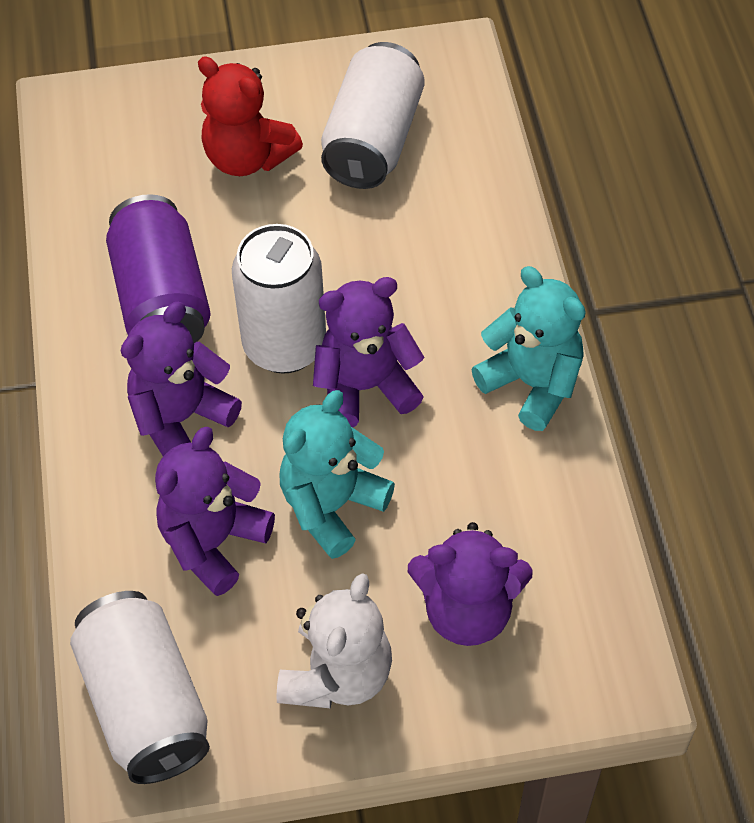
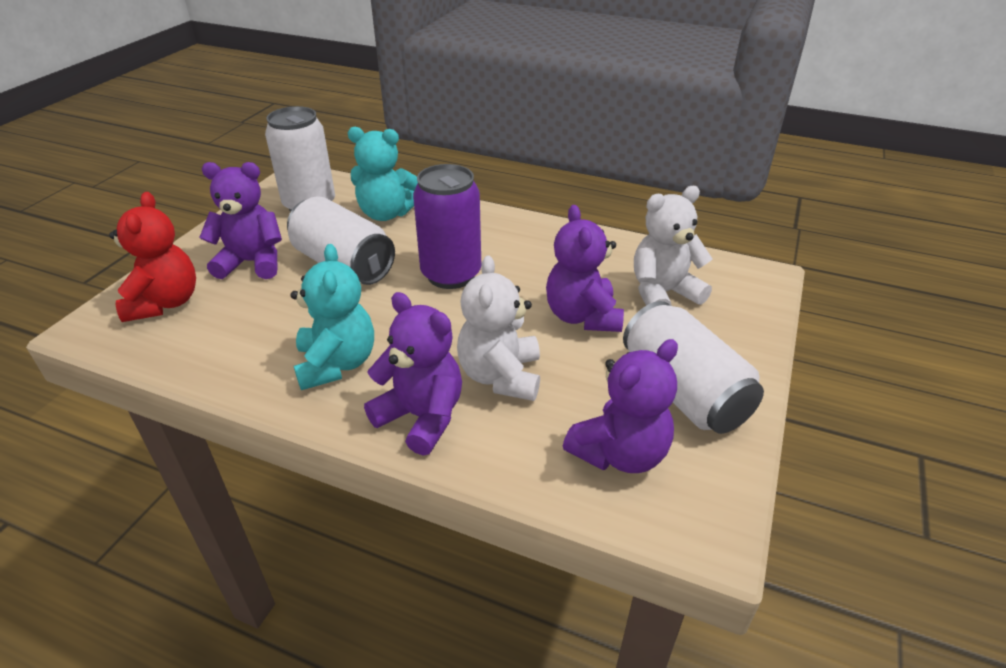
white teddy bear: [276,573,392,708] = 1 -> [457,256,540,401] [634,186,713,306] = 2

